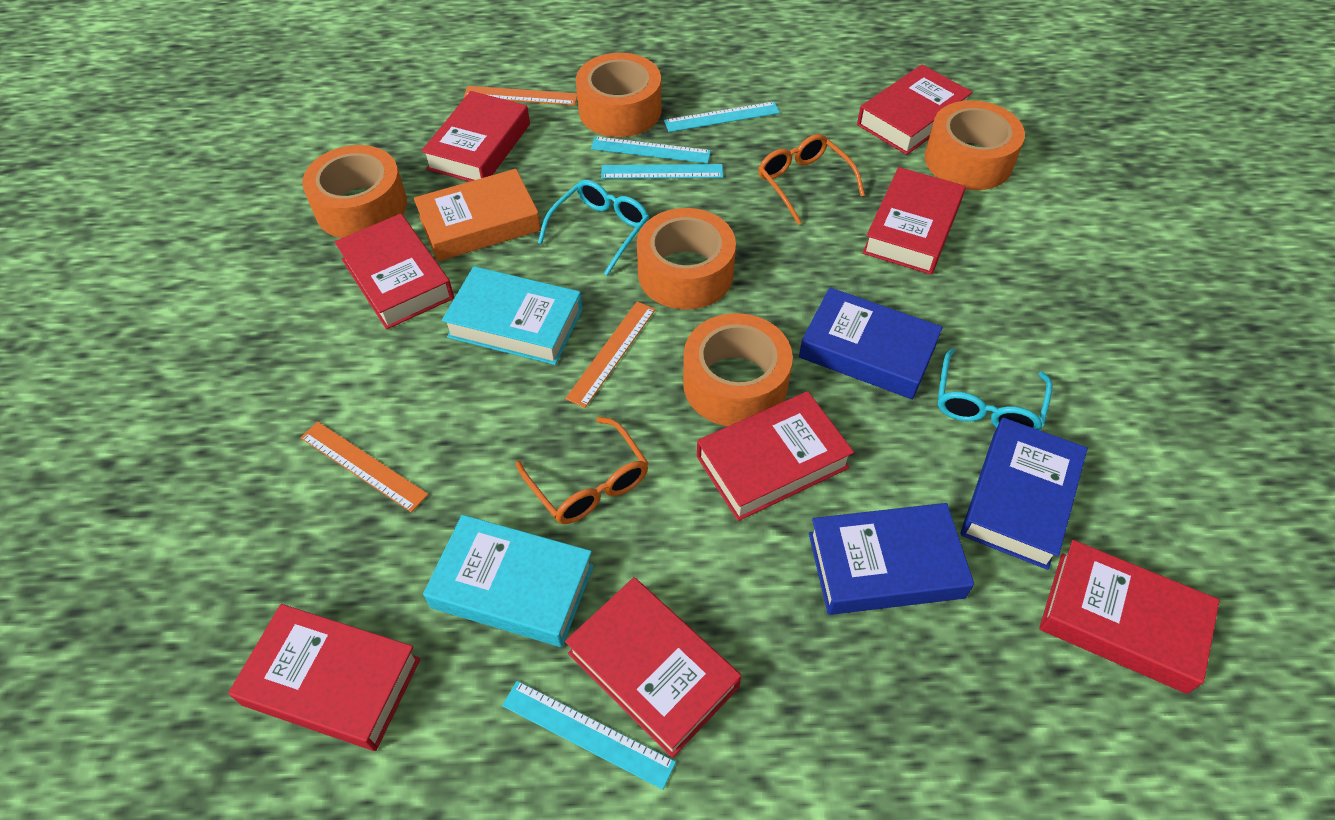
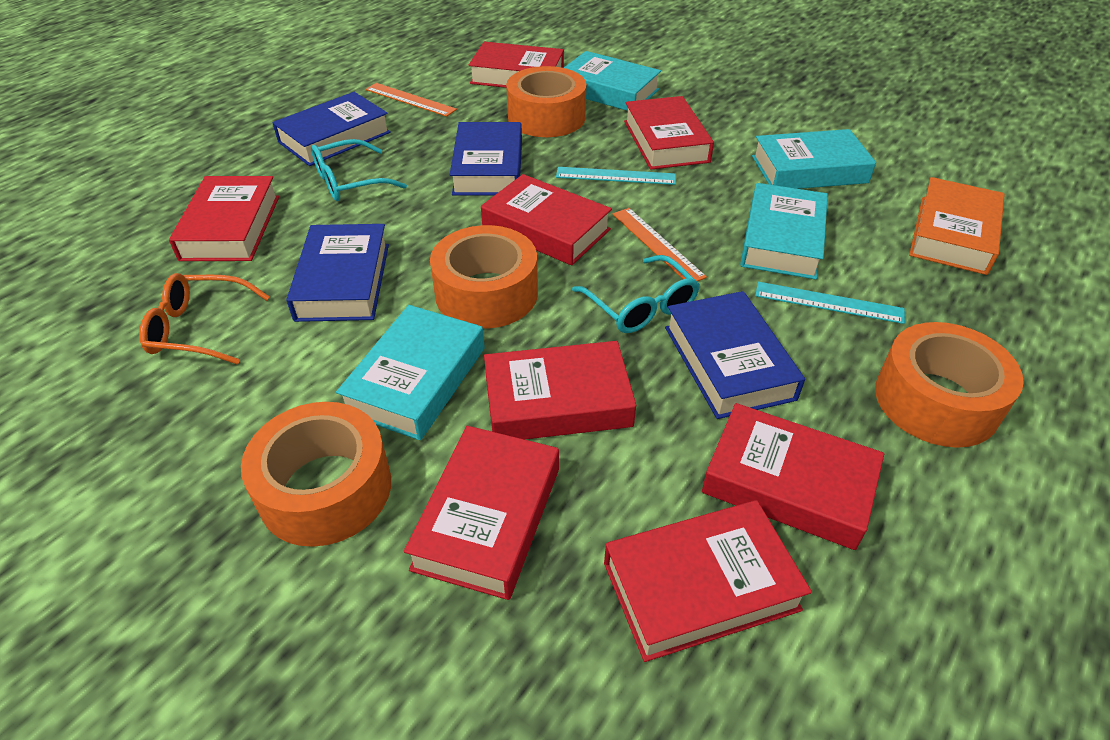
blue book: [799,288,943,399] [809,503,974,615] [961,418,1088,570] = 3 -> [272,92,391,166] [286,224,389,322] [450,122,522,195] [665,291,805,419] = 4
orange glasses: [516,417,649,524] [758,134,865,224] = 2 -> [139,273,270,365] = 1
orange ruler: [300,422,428,512] [463,86,577,105] [565,301,656,408] = 3 -> [366,83,457,117] [613,208,707,282] = 2
orange tape: [302,145,407,238] [576,53,661,137] [637,208,736,310] [683,313,793,426] [925,100,1025,190] = 5 -> [241,402,391,547] [430,225,538,329] [506,66,586,137] [875,322,1024,448] = 4
turquoise book: [423,515,594,647] [442,266,583,365] = 2 -> [336,305,485,440] [564,51,661,111] [740,183,828,280] [752,129,876,189] = 4
turquoise ruler: [502,681,676,790] [591,136,711,163] [601,164,723,179] [664,102,780,132] = 4 -> [556,167,676,185] [755,282,905,324] = 2

